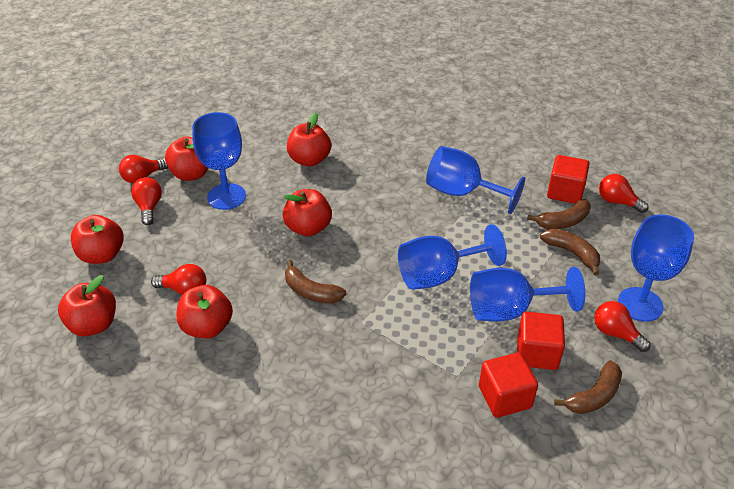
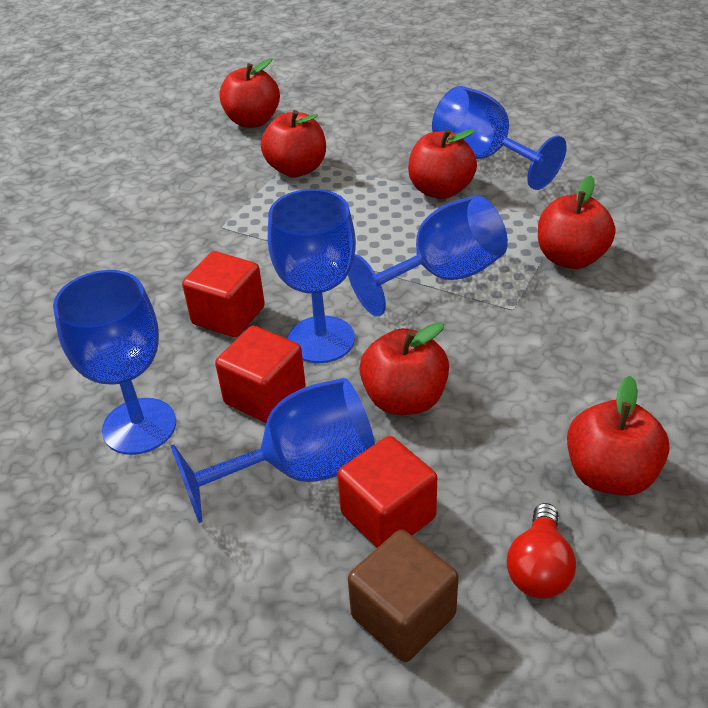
brown banana: [285,260,347,303] [527,199,591,229] [540,228,600,275] [554,360,622,414] = 4 -> none = 0
brown cube: none = 0 -> [348,530,459,662] = 1
red light bulb: [119,155,168,183] [131,177,162,225] [151,264,206,295] [594,301,651,352] [599,174,649,213] = 5 -> [507,503,576,599] = 1

